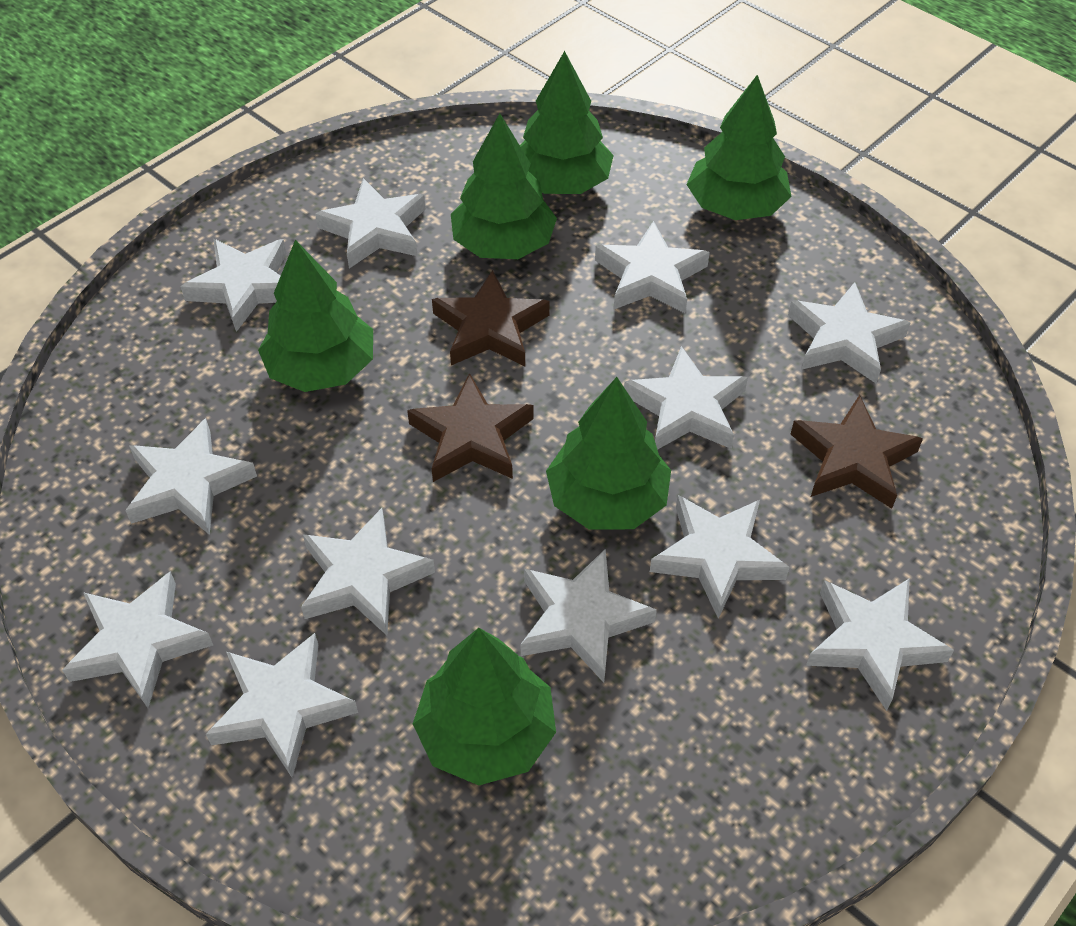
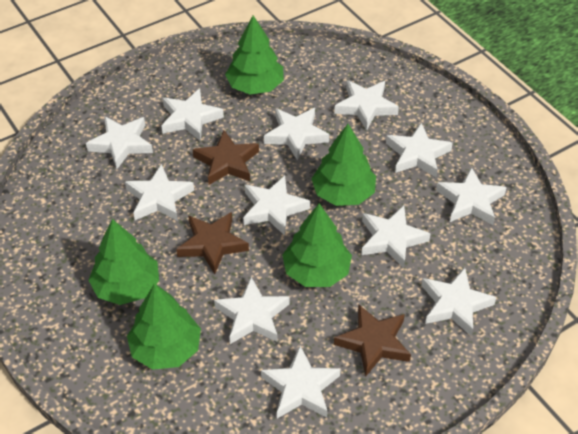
green tree: [258,240,373,392] [413,628,556,785] [451,113,557,259] [520,51,614,194] [546,377,671,530] [686,75,792,220] = 6 -> [89,219,159,305] [127,283,201,370] [225,16,284,95] [282,203,352,287] [311,124,376,206] = 5

